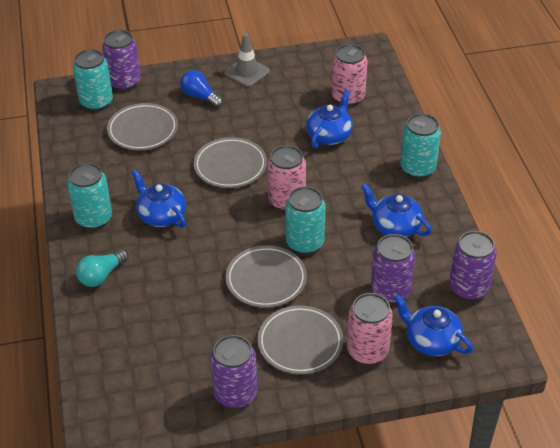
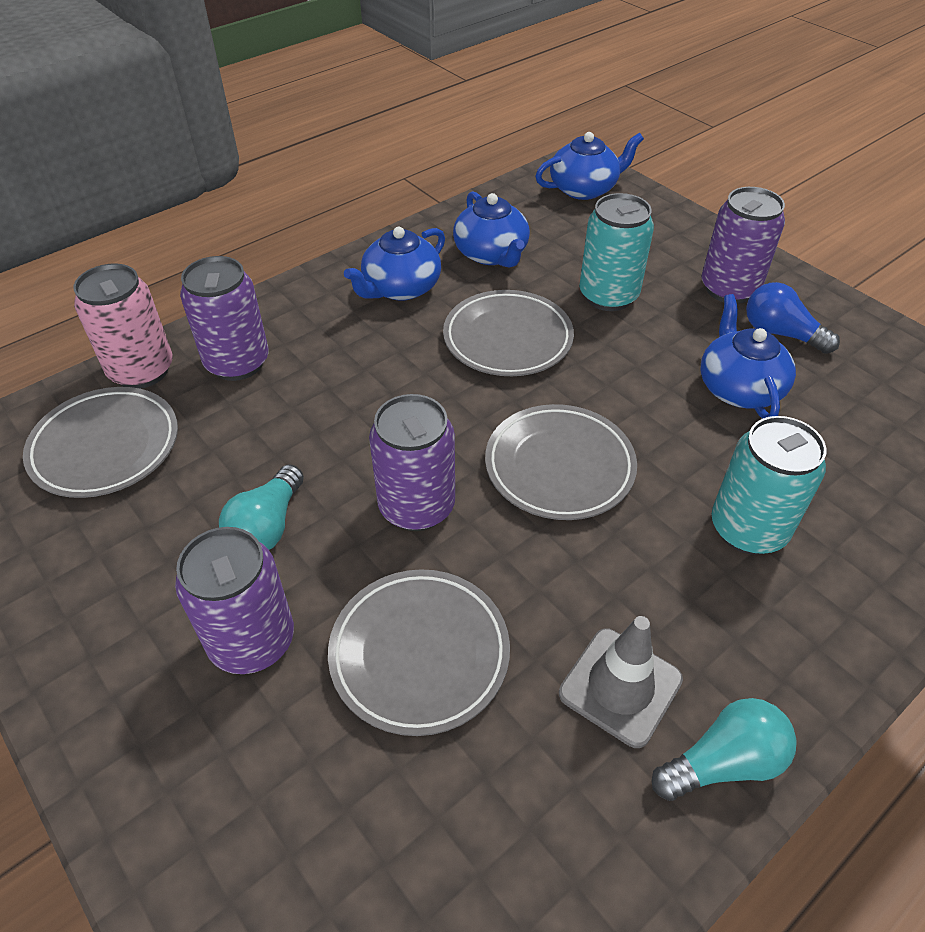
pink can: [267,145,306,211] [332,44,367,106] [347,293,393,365] = 3 -> [73,263,173,389] = 1
turquoise can: [67,163,112,229] [73,49,113,111] [285,186,326,254] [400,113,441,178] = 4 -> [579,193,654,311] [712,416,827,555] = 2
turquoise light bulb: [76,249,128,287] = 1 -> [219,464,304,550] [652,698,797,801] = 2

